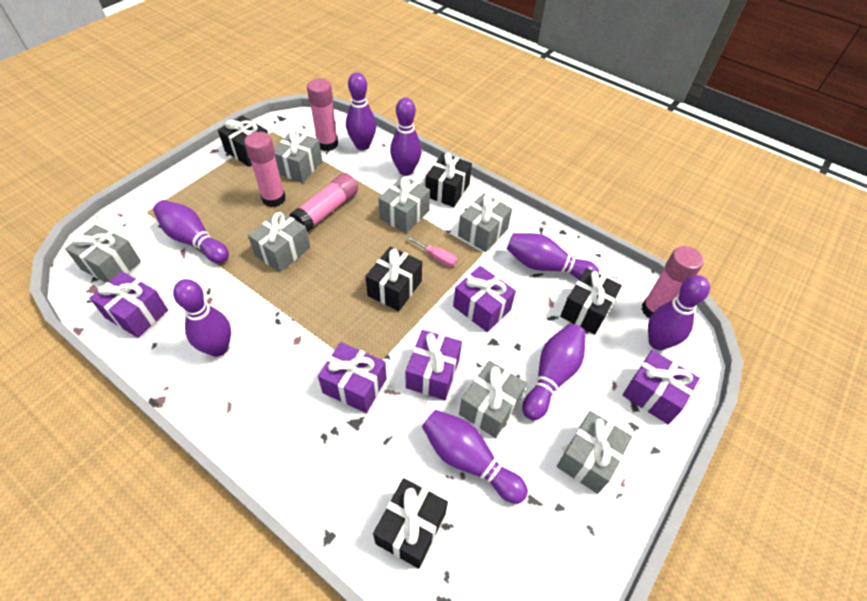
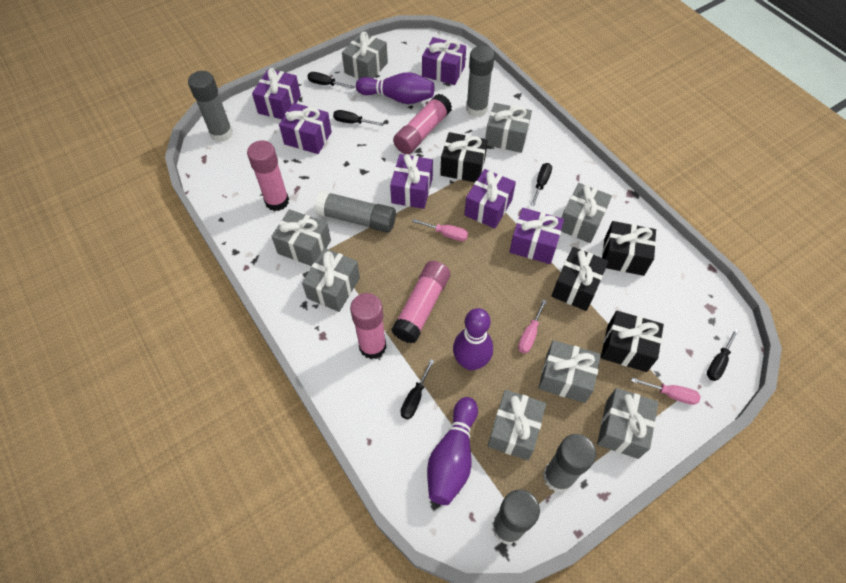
black gift: [218,116,268,167] [365,247,422,311] [373,478,448,569] [425,153,472,207] [560,268,622,335] = 5 -> [440,132,488,182] [552,247,609,311] [601,311,664,372] [602,221,656,276] = 4
black screwdriver: none = 0 -> [307,72,355,89] [333,110,384,126] [400,359,434,419] [531,163,552,206] [707,329,738,381] = 5
grey gift: [65,225,141,283] [248,211,310,272] [274,130,322,183] [378,176,430,233] [458,193,512,252] [459,361,527,438] [557,411,632,494] = 7 -> [271,209,331,266] [302,248,360,312] [342,32,388,79] [485,103,532,153] [488,390,546,460] [538,340,601,403] [561,183,612,243] [597,388,658,459] = 8
grey glue stick: none = 0 -> [188,71,233,142] [315,191,396,233] [466,46,495,117] [492,489,540,544] [543,434,596,493] = 5
pink screwdriver: [406,236,457,267] = 1 -> [412,219,468,241] [518,300,547,353] [631,378,701,405] = 3
purple bowling pin: [153,200,229,263] [173,279,231,357] [346,72,376,150] [390,98,422,176] [422,410,528,504] [507,233,599,279] [522,323,586,420] [648,275,710,350] = 8 -> [356,72,434,104] [427,397,478,505] [453,308,493,371] = 3
purple gift: [89,271,168,338] [318,342,387,413] [406,330,462,400] [453,266,516,332] [622,350,700,424] = 5 -> [252,68,301,119] [279,103,332,154] [390,154,433,209] [422,37,466,85] [464,169,516,229] [509,208,564,264] = 6

